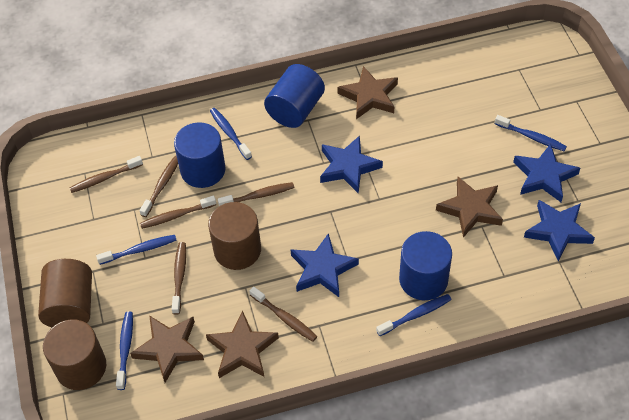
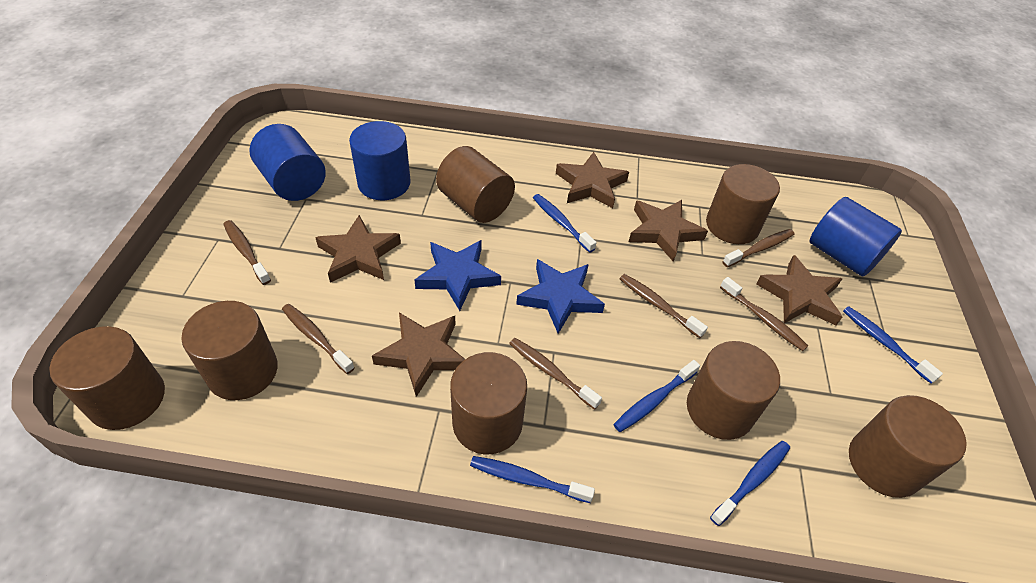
blue star: [290,233,359,297] [320,135,383,194] [513,144,580,202] [524,200,595,261] = 4 -> [414,240,501,311] [516,259,605,334] = 2
brown cylinder: [38,259,92,327] [43,319,106,390] [208,202,261,270] = 3 -> [49,326,165,430] [181,301,278,400] [436,146,515,223] [450,352,527,454] [687,341,780,440] [706,164,780,244] [849,395,967,498] = 7
brown star: [130,316,204,383] [206,310,279,378] [338,66,398,119] [436,177,503,237] = 4 -> [315,215,401,283] [372,312,465,397] [556,152,629,208] [629,200,708,262] [756,255,842,325] = 5

